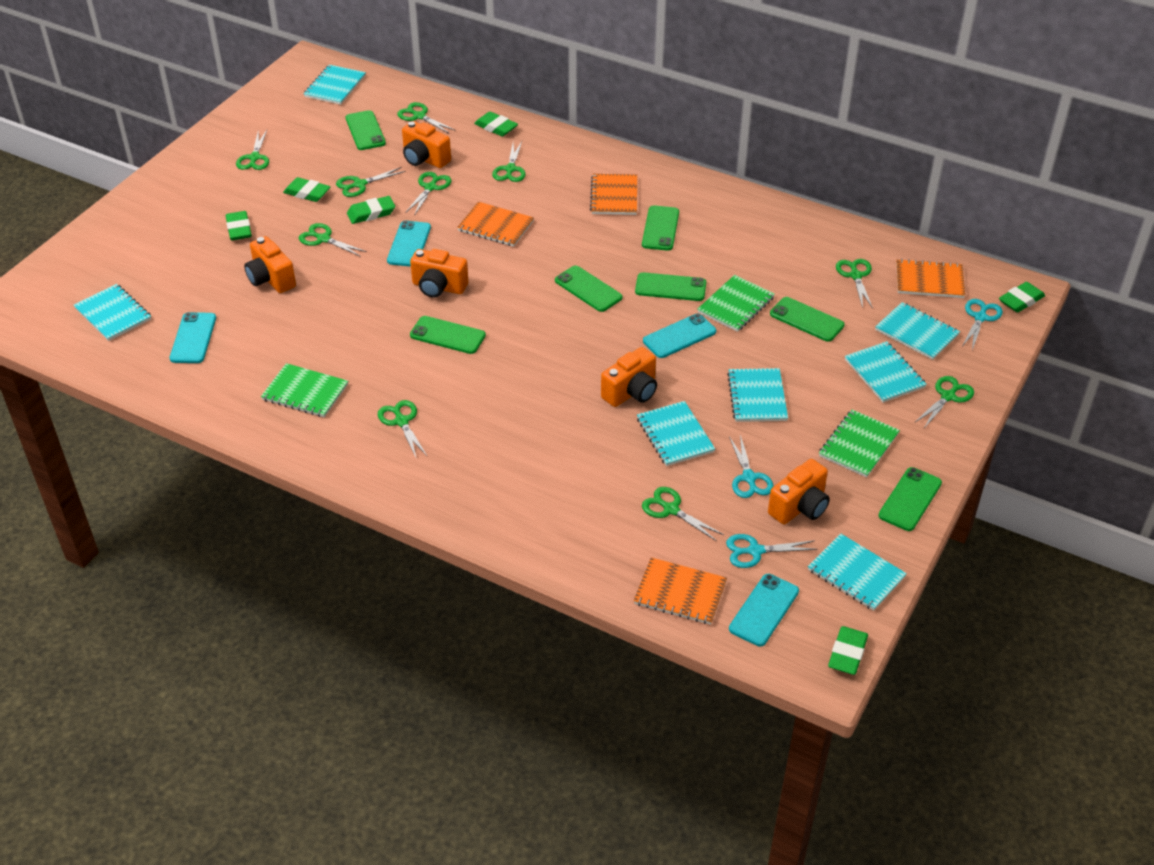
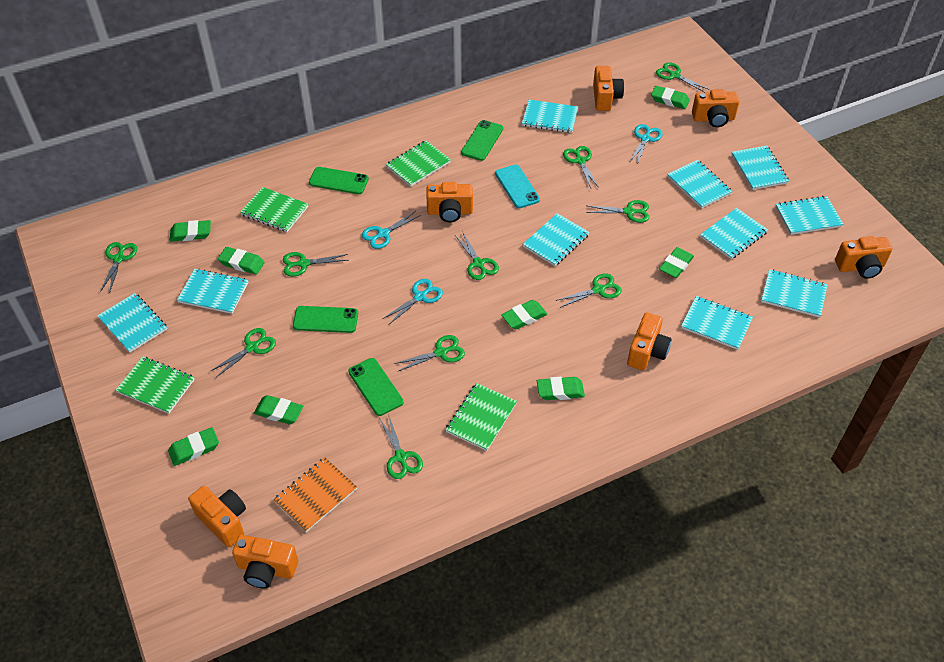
green eraser: [225,211,252,240] [283,177,330,202] [347,196,395,224] [474,112,518,136] [828,626,868,675] [999,282,1045,313] = 6 -> [168,427,219,466] [170,220,211,242] [218,247,265,275] [254,395,303,424] [501,300,547,329] [537,377,585,400] [651,86,690,109] [659,247,694,278] = 8
green notebook: [261,363,348,418] [697,275,775,332] [819,410,900,478] = 3 -> [115,356,195,414] [240,187,308,232] [386,140,451,187] [446,383,517,451] = 4
green phone: [346,110,386,150] [410,316,486,354] [555,265,622,312] [635,272,706,301] [642,205,679,251] [770,297,845,342] [879,467,942,531] = 7 -> [293,306,358,333] [309,167,369,194] [348,358,404,416] [461,120,503,161] = 4
orange camera: [244,236,296,293] [402,121,451,168] [410,249,469,298] [601,347,657,407] [768,459,830,524] = 5 -> [188,486,246,547] [232,535,298,589] [426,182,473,222] [593,66,624,111] [627,312,672,371] [692,89,740,127] [835,236,893,279] = 7
orange notebook: [457,202,534,247] [590,174,637,215] [633,558,727,625] [896,259,965,298] = 4 -> [273,457,357,532] = 1
turquoise notebook: [74,284,151,341] [303,65,366,105] [637,401,715,466] [727,368,788,422] [808,533,907,611] [845,341,927,403] [875,302,960,360] = 7 -> [97,293,167,353] [177,269,248,314] [522,99,578,133] [523,213,590,266] [667,160,732,209] [681,296,753,350] [700,208,768,259] [731,146,789,190] [761,269,828,318] [775,196,844,235] = 10
turquoise phone: [170,312,216,363] [387,220,431,267] [643,314,716,358] [729,574,799,646] = 4 -> [495,165,540,208] = 1

